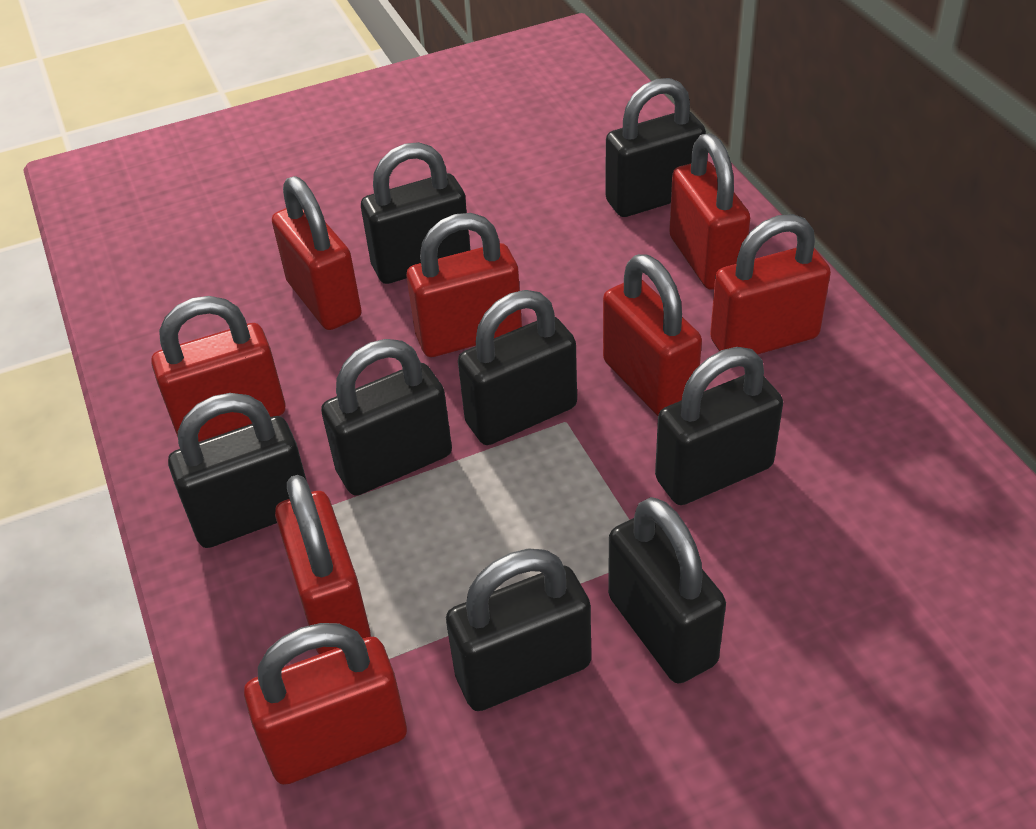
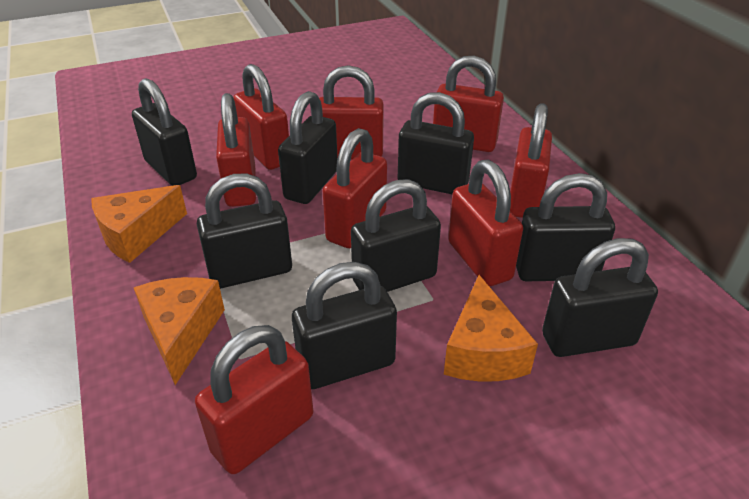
orange cheese: none = 0 -> [91,185,187,263] [134,277,225,385] [444,275,538,381] = 3

